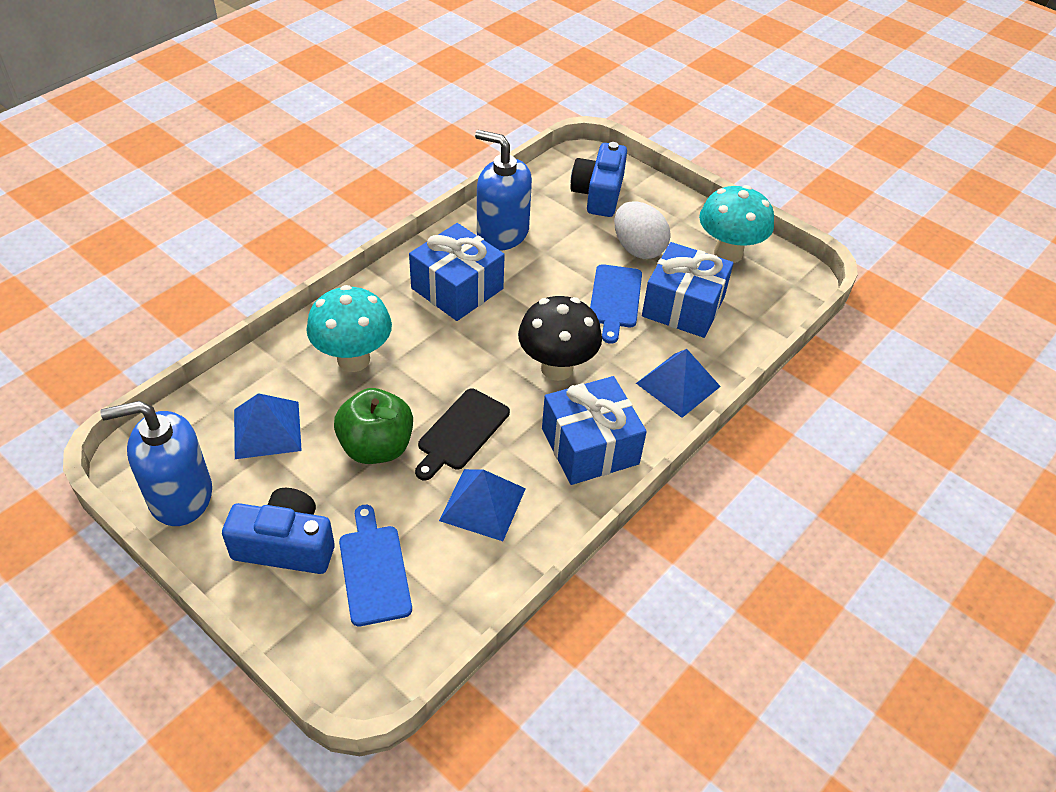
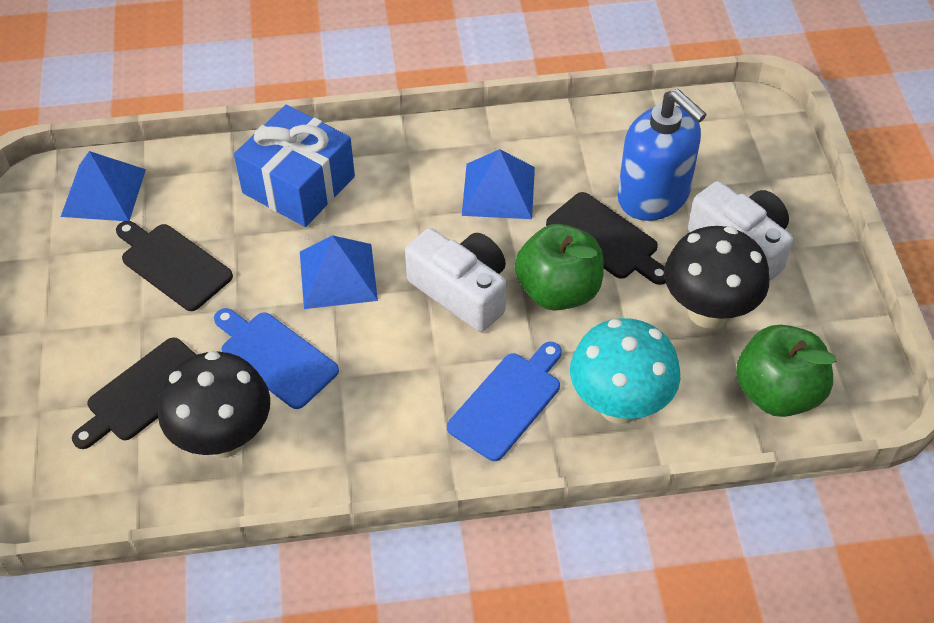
black cutting board: [415,389,510,480] = 1 -> [72,337,196,449] [116,221,233,311] [546,192,666,285] = 3
black mushroom: [518,296,602,381] = 1 -> [158,351,270,458] [664,226,769,328] = 2
blue camera: [222,488,335,574] [570,142,627,217] = 2 -> none = 0
blue gift: [409,223,505,321] [542,376,647,485] [642,242,734,338] = 3 -> [234,104,355,227] = 1
blue soap dispenser: [100,401,212,526] [475,130,532,251] = 2 -> [618,89,707,221] = 1
green apple: [334,388,413,464] = 1 -> [515,224,604,310] [736,325,837,417] = 2
turquoise mushroom: [306,285,392,372] [699,185,774,263] = 2 -> [570,318,680,424] = 1
white camera: none = 0 -> [405,228,506,332] [688,181,793,281] = 2
white egg: [614,201,671,259] = 1 -> none = 0

